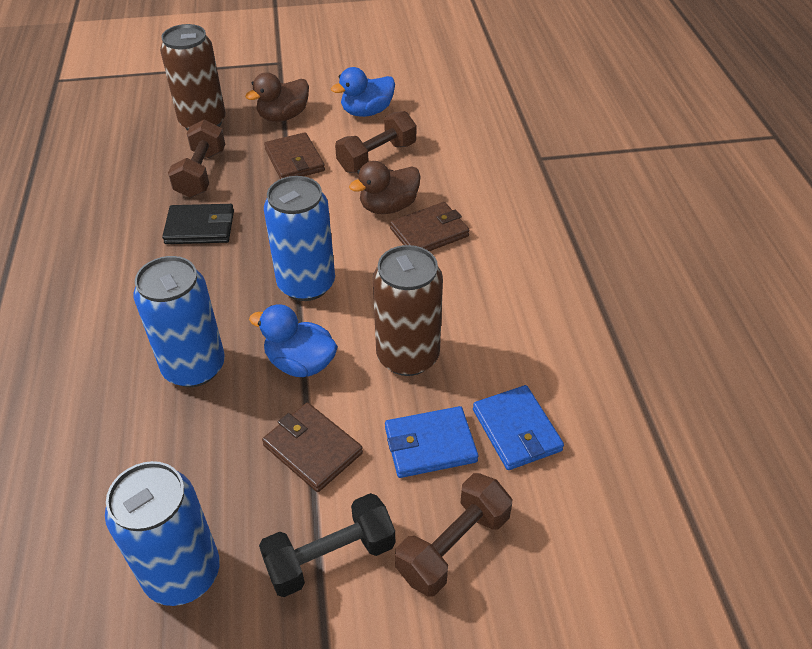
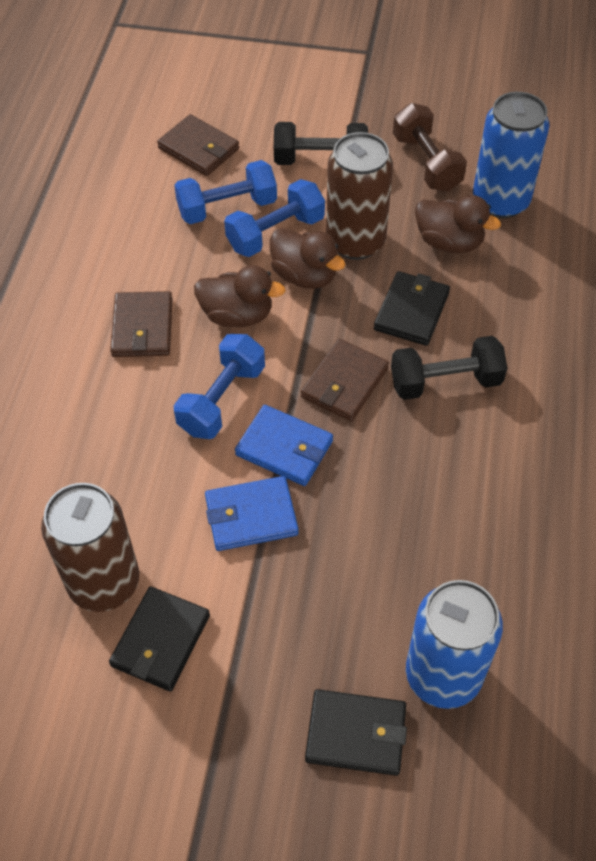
black dumbbell: [259,493,395,597] = 1 -> [274,122,368,165] [391,336,507,400] = 2
black wallet: [162,204,234,244] = 1 -> [109,586,210,692] [305,689,407,776] [374,271,450,346] = 3
blue can: [105,461,220,606] [134,256,225,387] [264,176,335,301] = 3 -> [406,580,503,709] [473,92,550,218] = 2
blue duck: [249,304,338,377] [331,67,395,117] = 2 -> none = 0
blue dumbbell: none = 0 -> [174,160,277,224] [174,334,265,439] [224,179,325,257] = 3
brown duck: [245,72,309,122] [349,161,421,214] = 2 -> [194,265,286,327] [270,228,346,289] [415,195,501,253] = 3
brown dumbbell: [168,120,225,198] [335,111,416,173] [395,473,512,597] = 3 -> [393,103,467,191] = 1

